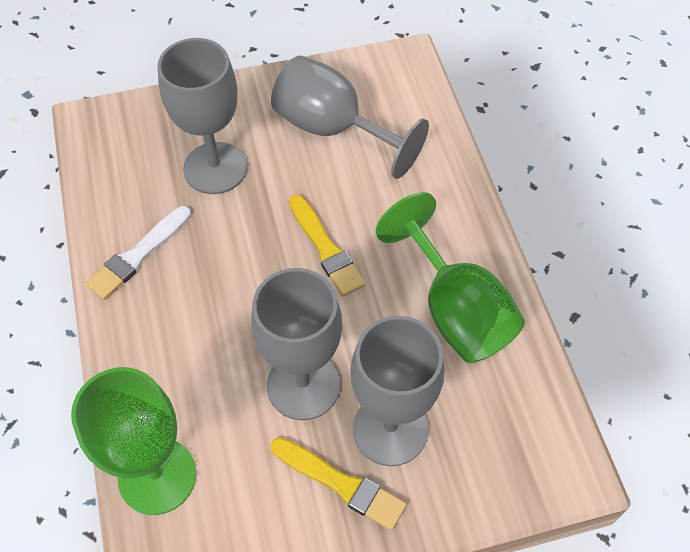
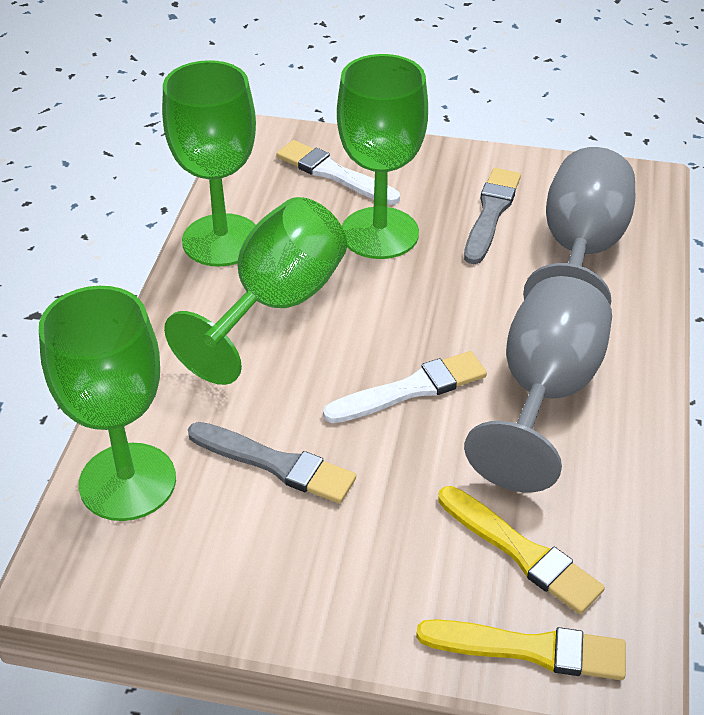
green goblet: [71,367,196,515] [376,192,525,363] = 2 -> [39,286,176,521] [162,60,256,267] [164,197,347,385] [337,54,428,259] = 4
grey brush: none = 0 -> [188,422,356,504] [464,168,521,264] = 2
grey goblet: [157,38,247,194] [251,268,342,420] [271,56,429,179] [350,316,445,466] = 4 -> [464,276,612,492] [523,147,635,306] = 2
white brush: [86,206,191,300] = 1 -> [276,140,400,205] [323,351,487,423] = 2

